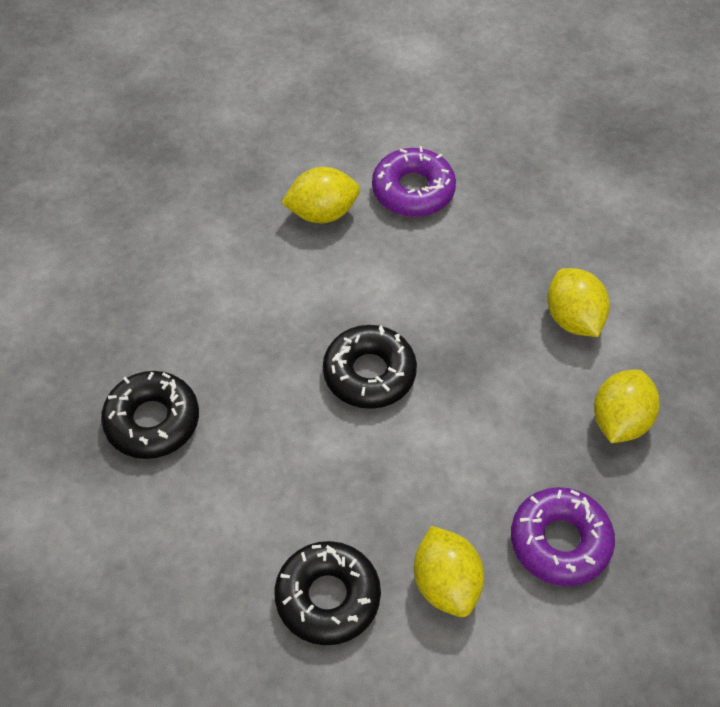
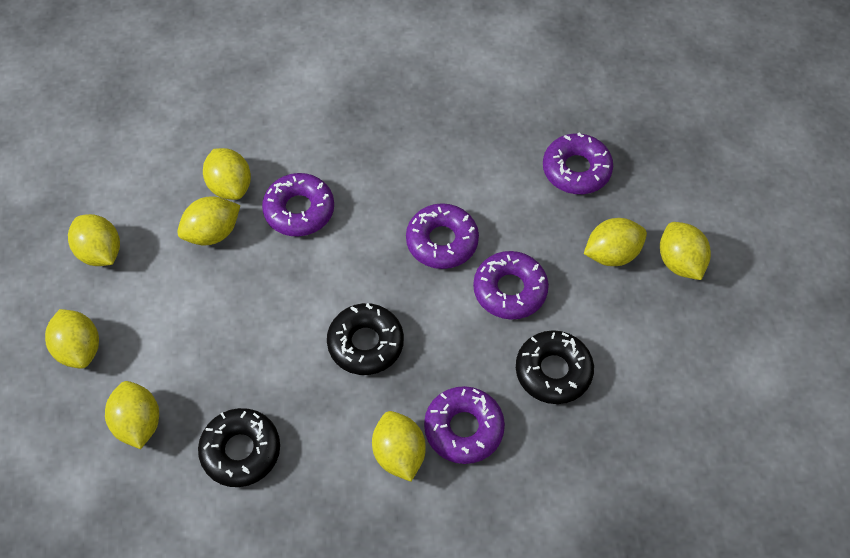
purple donut: [372,146,456,217] [511,487,615,586] = 2 -> [262,173,334,237] [406,203,479,269] [424,386,505,464] [473,251,549,320] [543,132,613,194] = 5
yellow lemon: [281,167,360,223] [414,526,484,617] [547,268,610,337] [594,369,660,443] = 4 -> [45,309,99,369] [68,214,120,266] [105,381,159,449] [177,196,240,245] [203,148,251,200] [372,411,426,482] [584,218,647,266] [660,222,711,280] = 8

